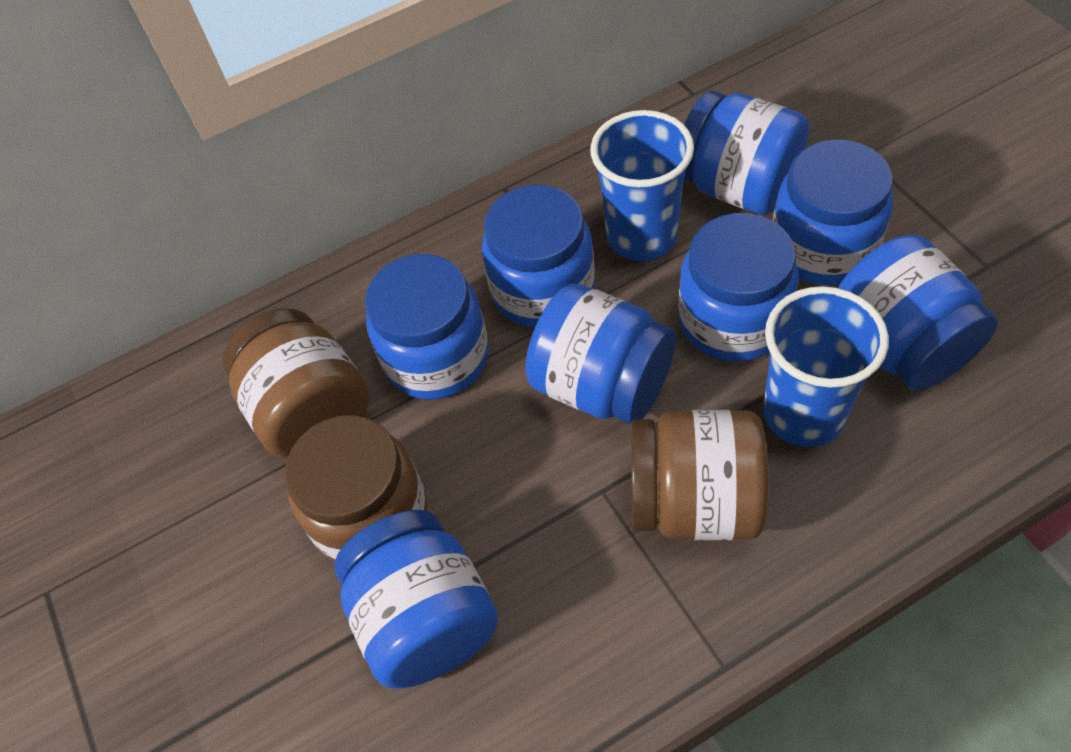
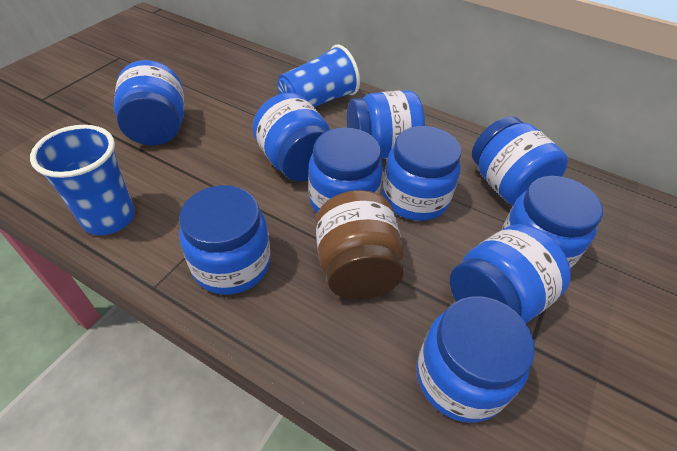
blue jar: [335,510,498,689] [365,254,489,400] [482,185,595,328] [525,284,676,425] [678,213,799,362] [684,90,809,215] [772,139,893,286] [838,235,998,391] = 8 -> [114,60,184,146] [179,185,270,295] [253,93,330,182] [308,127,383,213] [347,90,425,159] [383,126,461,221] [416,296,535,423] [450,224,571,323] [472,116,568,206] [502,176,603,270] = 10
brown jar: [223,308,369,459] [285,415,427,562] [631,410,769,540] = 3 -> [315,190,404,299] = 1

